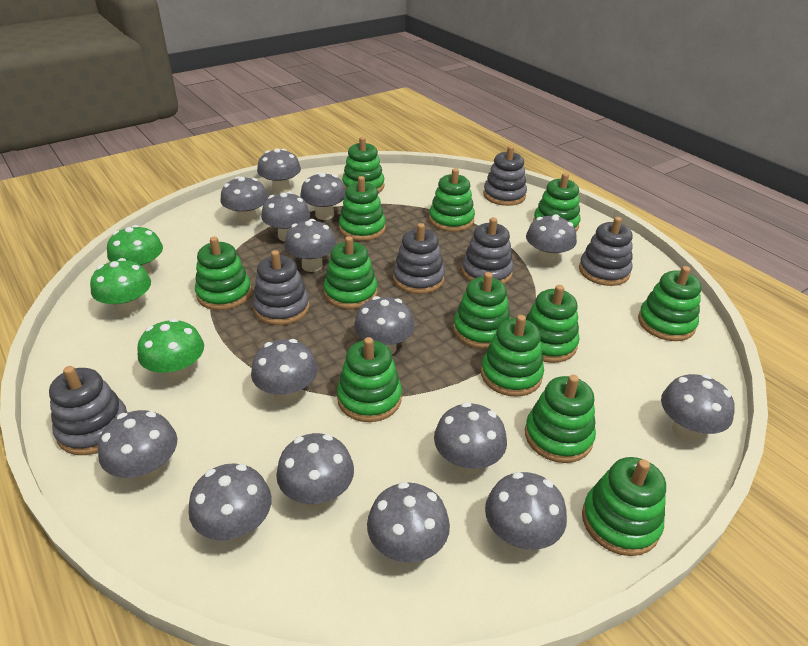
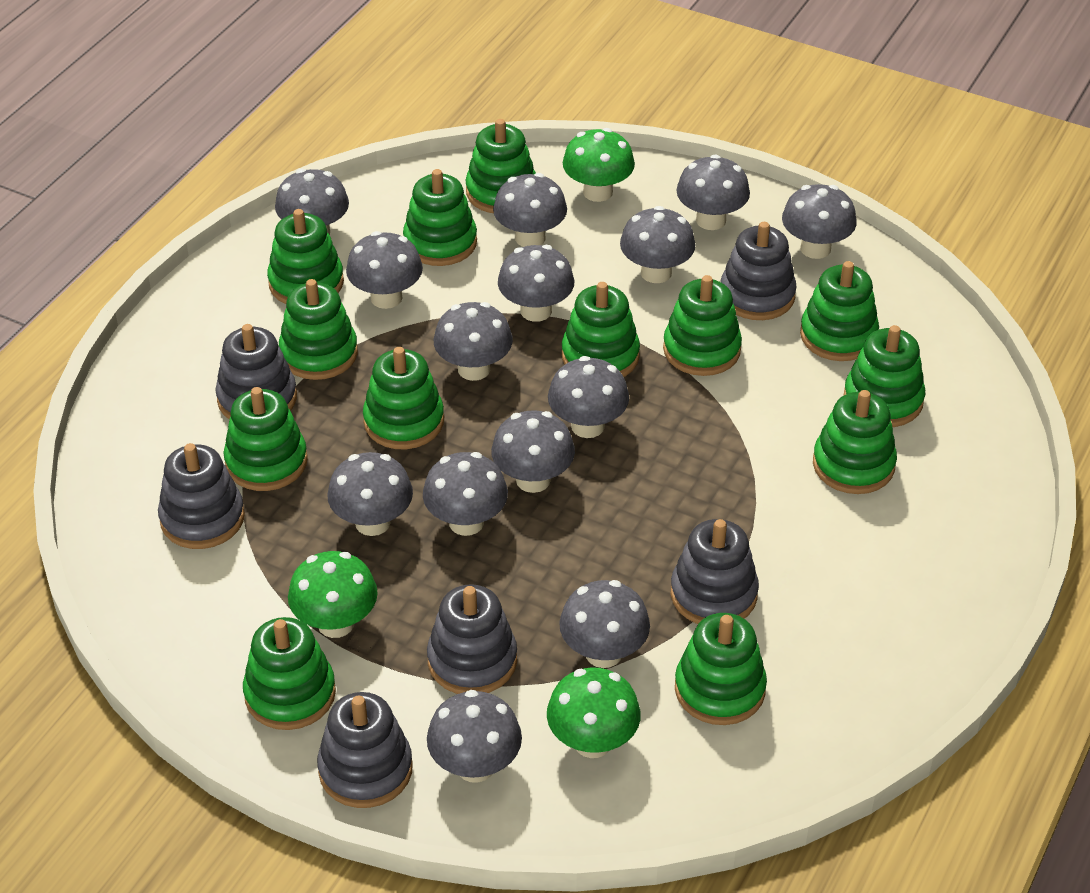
grey mushroom: [98,410,177,483] [188,463,272,542] [220,177,268,225] [251,339,318,404] [257,148,301,194] [261,192,310,242] [276,433,354,508] [285,219,336,272] [300,172,346,220] [354,296,415,354] [367,482,450,563] [434,402,507,475] [485,472,567,551] [526,214,577,266] [661,374,735,441] = 15 -> [275,169,349,235] [327,452,413,536] [346,231,423,309] [423,452,508,536] [427,690,522,782] [434,302,513,381] [491,410,575,493] [493,173,567,247] [498,245,574,322] [548,356,629,438] [559,580,650,668] [620,206,696,283] [676,154,750,230] [782,184,857,259] = 14

